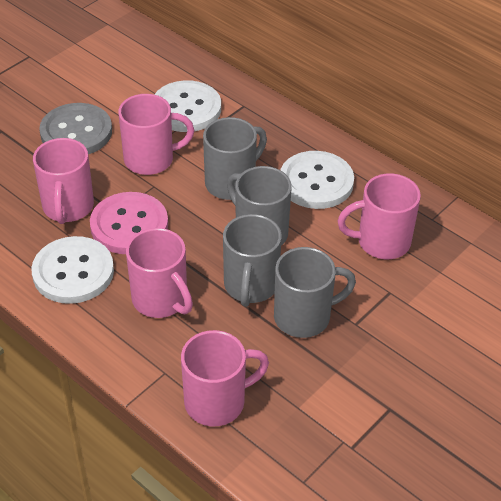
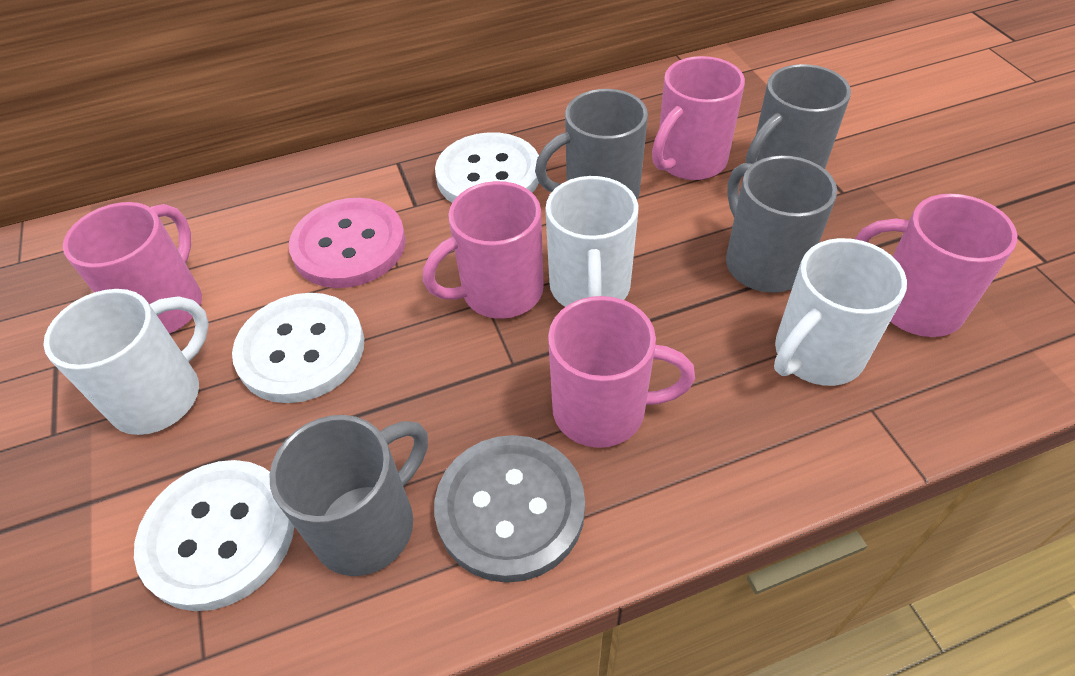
white mug: none = 0 -> [43,289,209,435] [545,176,638,307] [774,238,907,386] = 3

